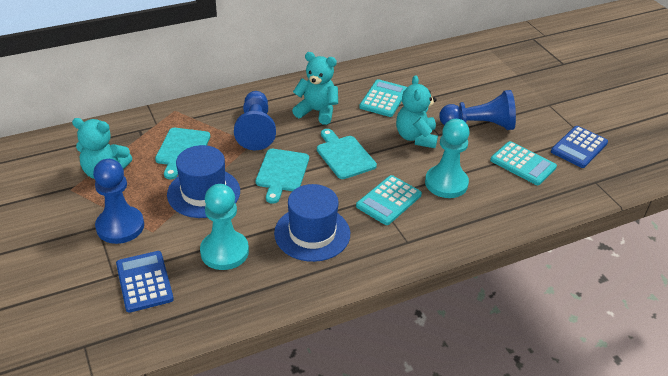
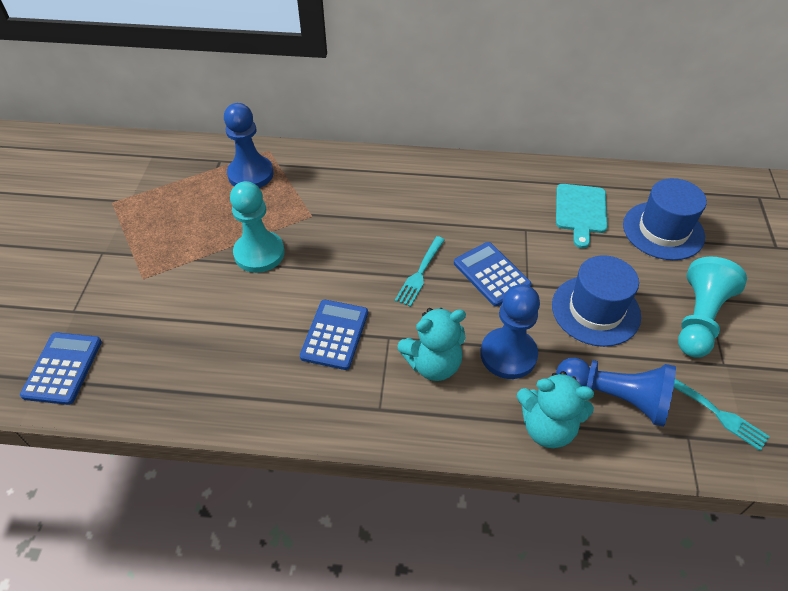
blue calculator: [116,251,174,313] [551,126,608,168] = 2 -> [20,332,102,405] [300,300,368,370] [454,242,532,306] = 3
turquoise calculator: [356,175,422,225] [359,79,407,117] [490,141,557,185] = 3 -> none = 0
turquoise cutting board: [155,128,210,179] [256,149,309,204] [317,129,377,179] = 3 -> [556,184,607,248] = 1
turquoise fork: none = 0 -> [395,236,445,307] [674,379,770,451] = 2
turquoise teddy bear: [72,118,133,179] [292,52,338,125] [396,75,438,148] = 3 -> [397,308,466,381] [517,371,594,448] = 2

